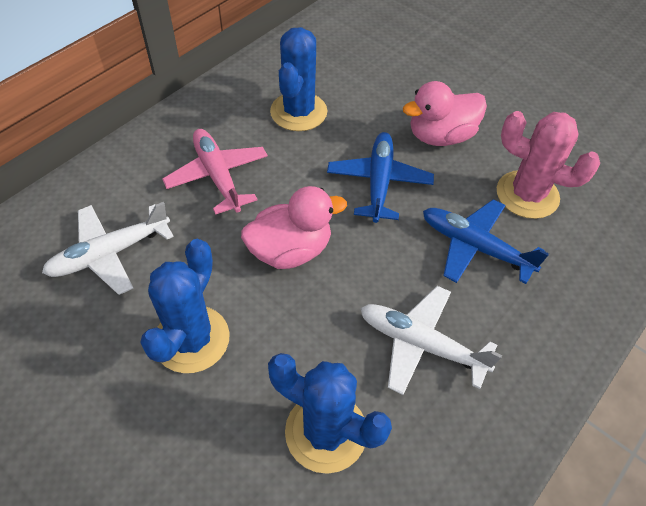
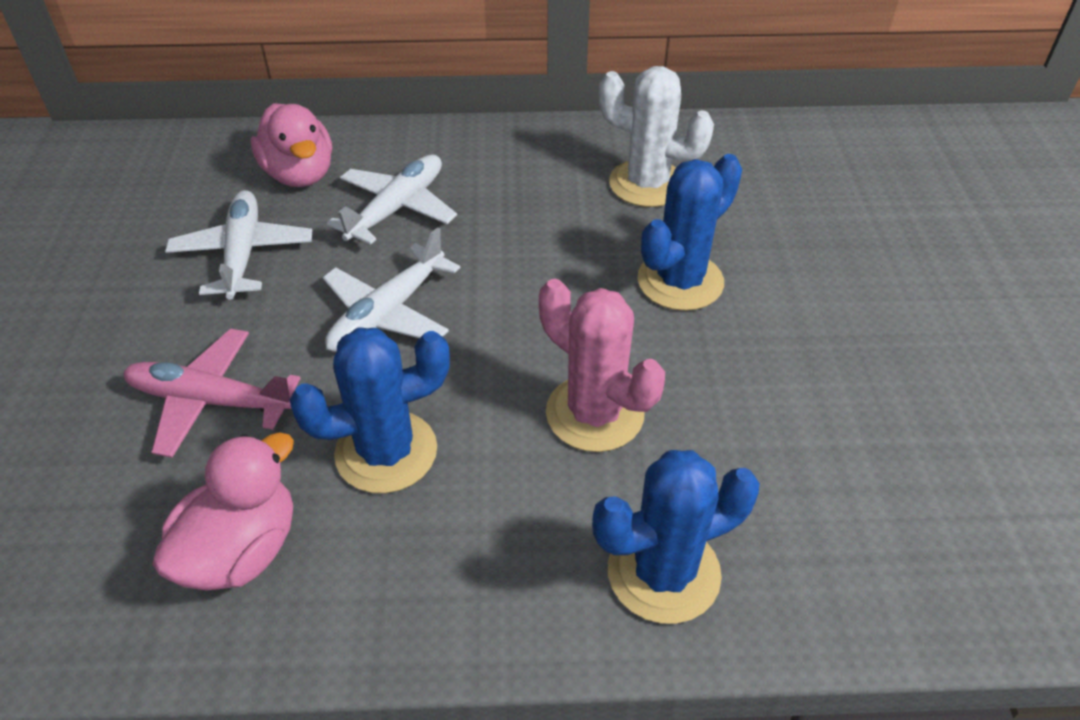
blue plane: [327,132,434,223] [423,199,549,284] = 2 -> none = 0
white cactus: none = 0 -> [599,66,714,207] = 1
white plane: [42,202,174,295] [360,286,502,395] = 2 -> [165,190,312,300] [323,227,460,352] [327,154,457,245] = 3

